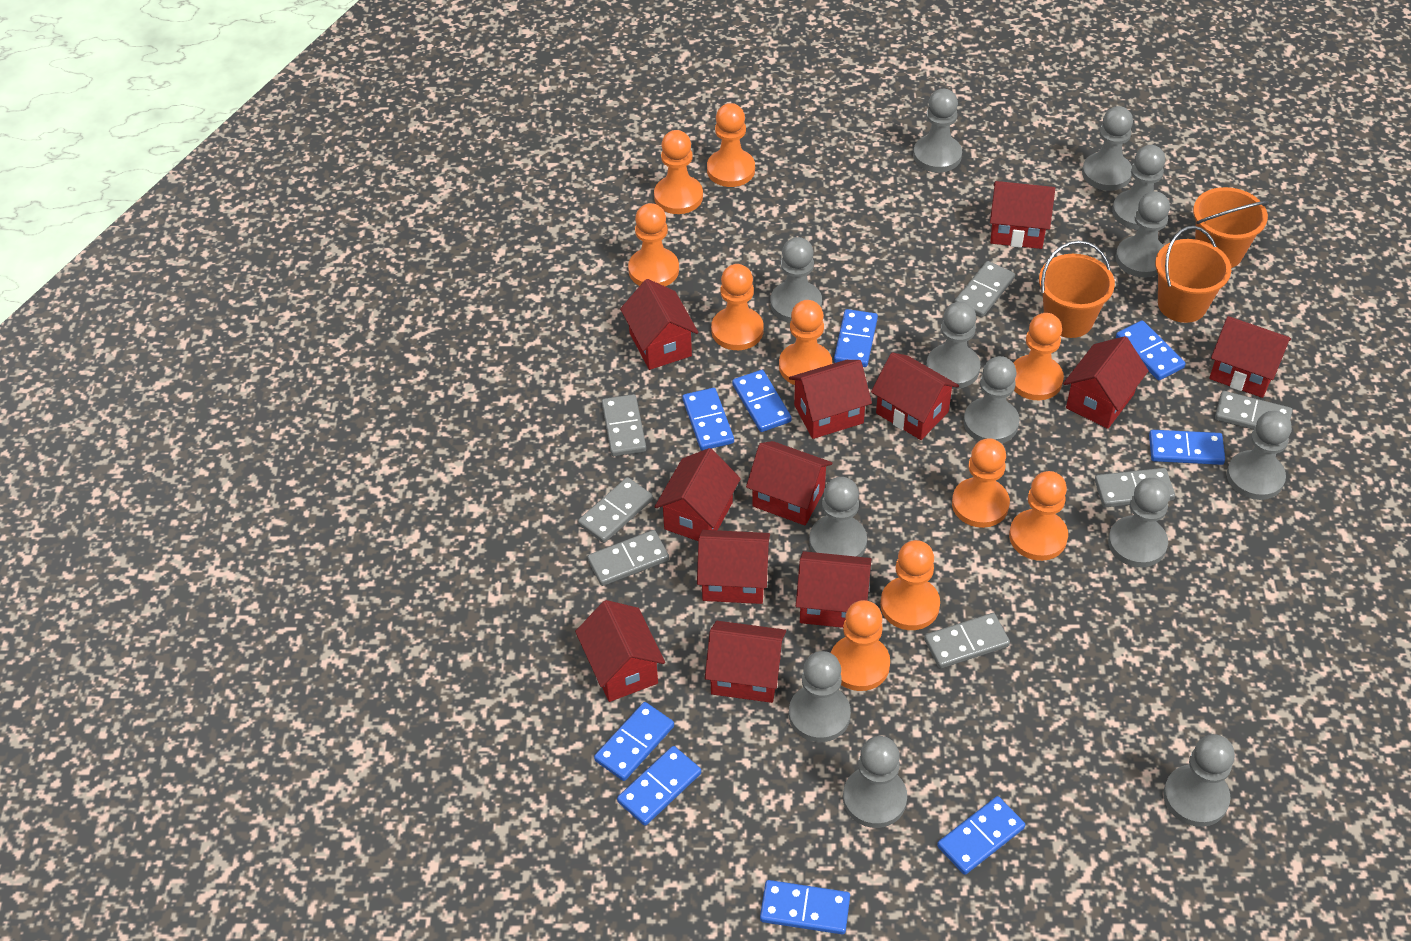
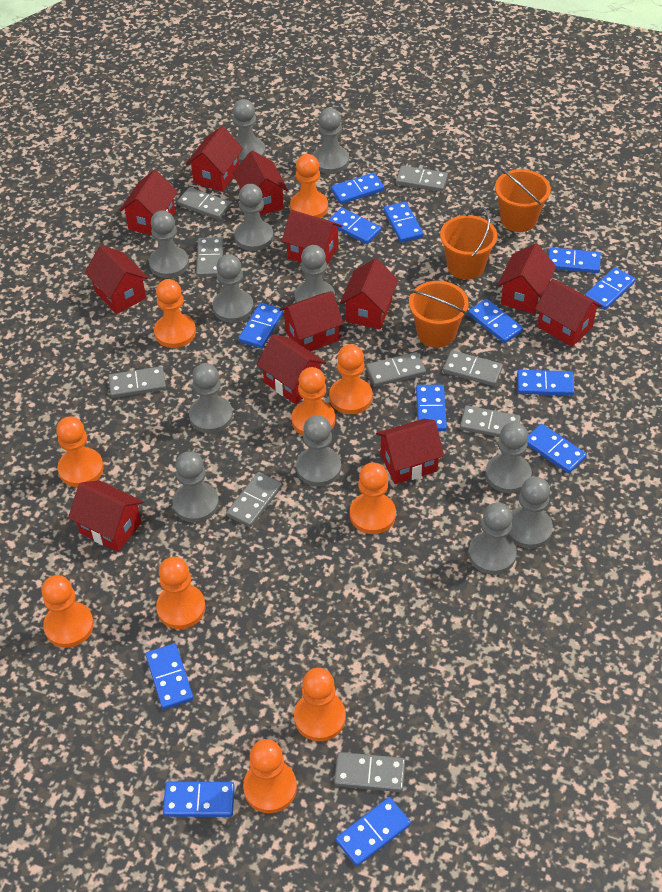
blue domino: [594,702,674,781] [617,746,701,826] [682,388,734,450] [732,370,792,432] [760,880,850,934] [834,309,878,367] [937,796,1025,875] [1116,320,1186,380] [1149,430,1225,465] = 9 -> [146,643,193,710] [163,781,235,817] [238,303,283,349] [328,208,381,244] [331,173,384,204] [336,797,411,866] [384,202,424,243] [416,385,447,431] [468,299,523,343] [517,370,574,396] [527,424,587,473] [548,247,601,273] [585,267,636,310] = 13
grey domino: [578,477,653,543] [587,530,669,586] [602,394,646,456] [924,613,1010,669] [954,261,1015,318] [1095,468,1175,507] [1215,391,1292,430] = 7 -> [108,366,166,398] [177,187,231,220] [196,237,223,277] [226,472,282,527] [334,752,405,792] [366,352,426,387] [396,165,448,192] [443,350,503,386] [460,406,521,437] = 9
grey pawn: [770,237,822,323] [789,651,851,742] [809,477,867,557] [843,736,907,828] [913,89,962,173] [926,301,980,389] [964,356,1019,443] [1082,106,1133,191] [1108,478,1170,567] [1112,145,1165,230] [1116,191,1170,278] [1163,734,1235,827] [1227,411,1292,500] = 13 -> [149,210,189,278] [172,451,219,523] [189,363,233,433] [212,254,254,323] [233,99,266,164] [234,184,274,251] [295,245,335,303] [296,415,341,486] [313,108,349,174] [469,502,517,575] [485,422,531,493] [507,477,553,549] = 12

